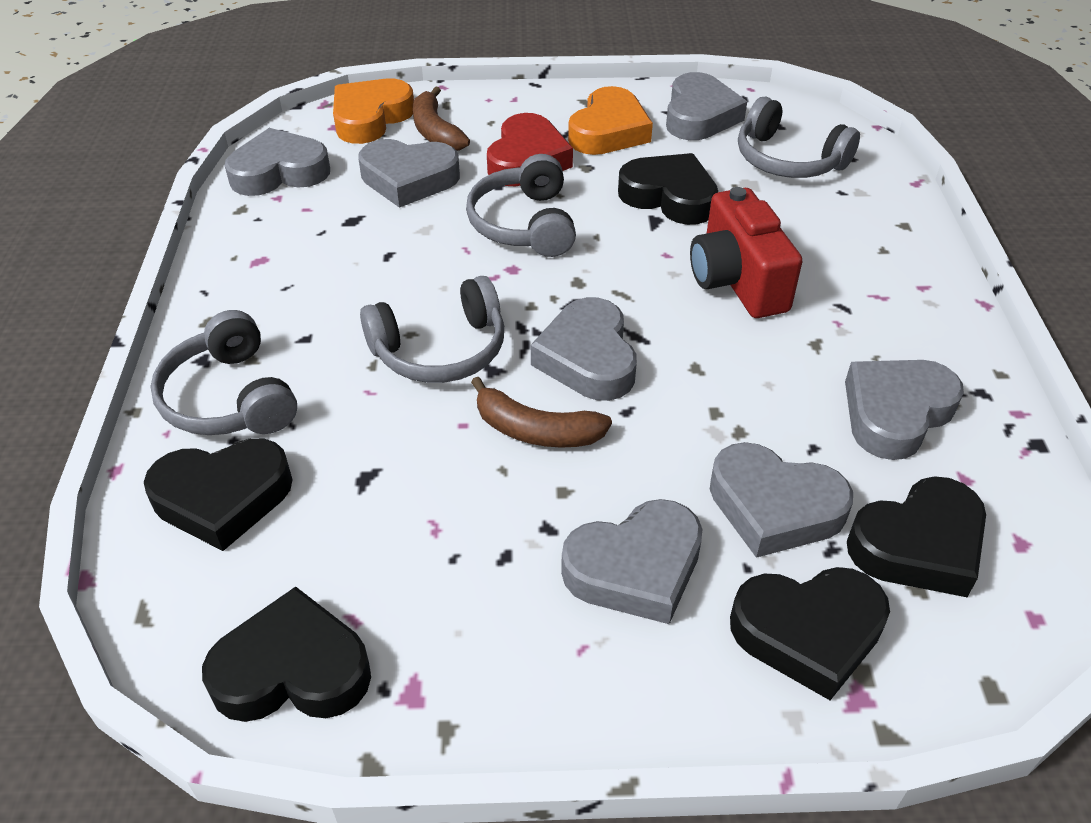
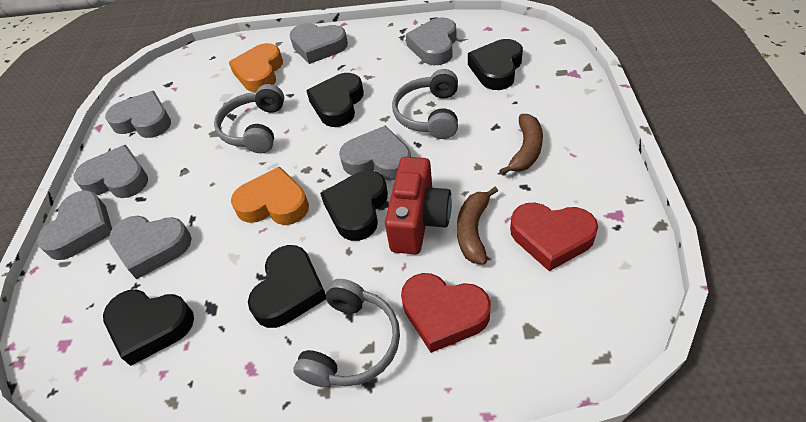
grey headphones: [150,310,297,435] [360,276,504,383] [466,154,576,257] [738,97,860,178] = 4 -> [214,84,284,153] [293,279,400,387] [392,69,458,139] = 3
red heart: [487,113,573,186] = 1 -> [401,273,491,353] [510,202,598,271] = 2

